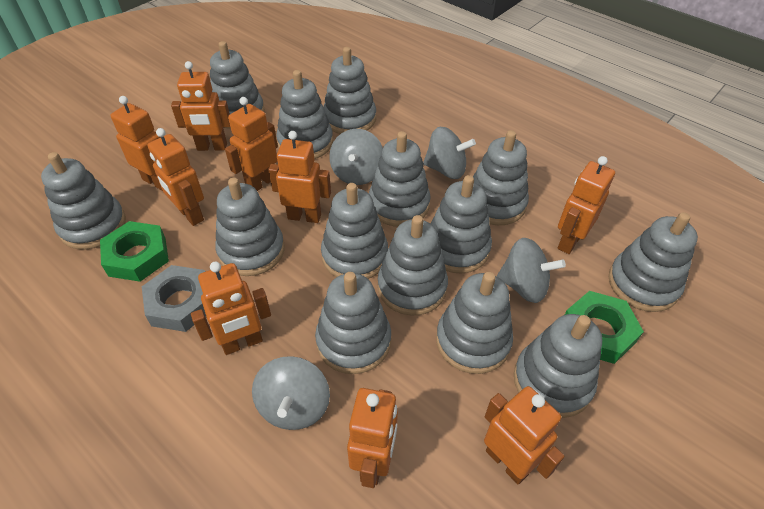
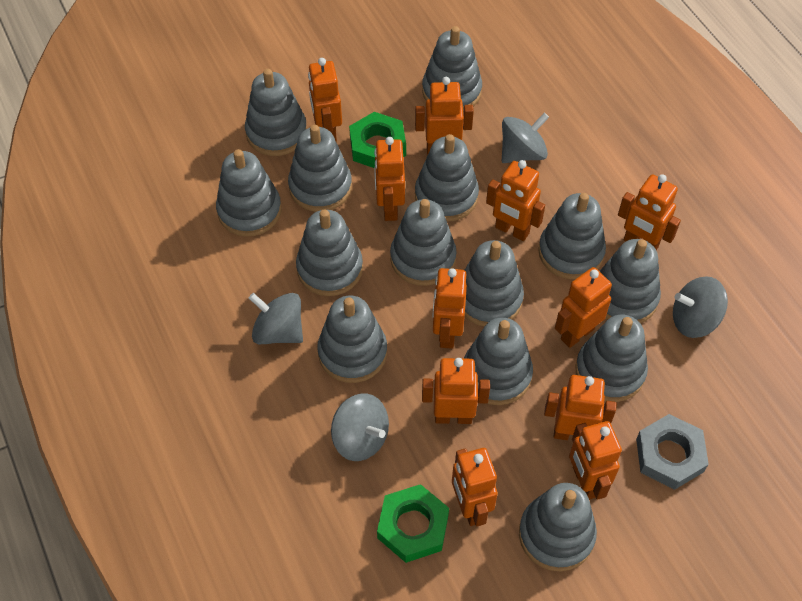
orange robot: [111,96,163,191] [147,128,204,226] [171,61,230,151] [191,261,271,355] [225,97,278,191] [268,131,331,223] [347,388,398,488] [484,386,565,484] [558,156,615,254] = 9 -> [308,58,342,142] [374,137,405,221] [415,77,474,155] [422,358,490,424] [432,268,467,349] [452,448,498,526] [486,160,545,241] [544,375,617,440] [555,267,612,348] [569,421,622,500] [618,174,681,250] = 11

